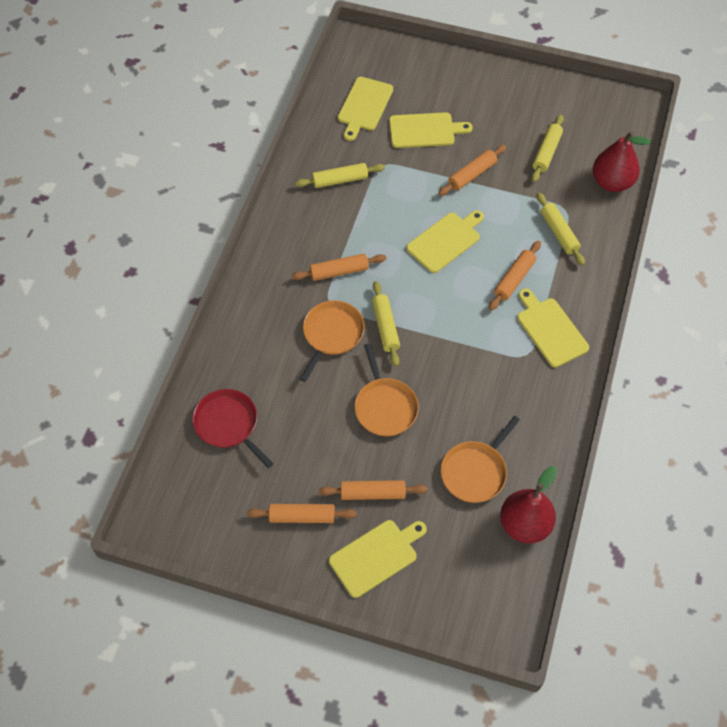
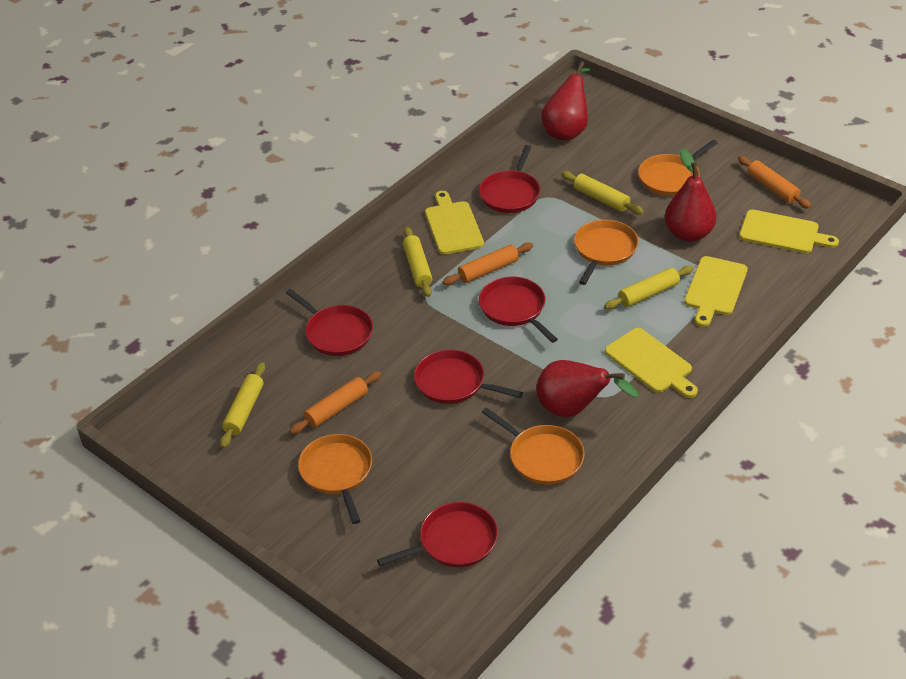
orange pan: [300,301,365,382] [355,344,419,436] [441,416,520,503] = 3 -> [298,434,372,524] [482,407,585,485] [574,220,639,285] [638,140,717,196] = 4
orange rolling pin: [247,504,357,523] [292,254,386,281] [319,480,427,500] [438,145,507,196] [489,241,541,311] = 5 -> [289,371,381,434] [443,242,533,285] [738,156,811,209] = 3
red pan: [193,389,273,468] = 1 -> [286,289,373,356] [377,502,498,567] [414,350,523,404] [479,145,540,213] [479,277,558,343] = 5
red pear: [500,466,557,543] [593,131,651,192] = 2 -> [536,360,639,417] [541,61,590,141] [665,149,717,242] = 3
yellow cutting board: [329,520,427,598] [338,77,393,141] [389,112,473,148] [406,210,484,273] [517,289,589,367] = 5 -> [425,191,484,255] [605,328,698,398] [684,256,748,327] [739,209,839,253] = 4

